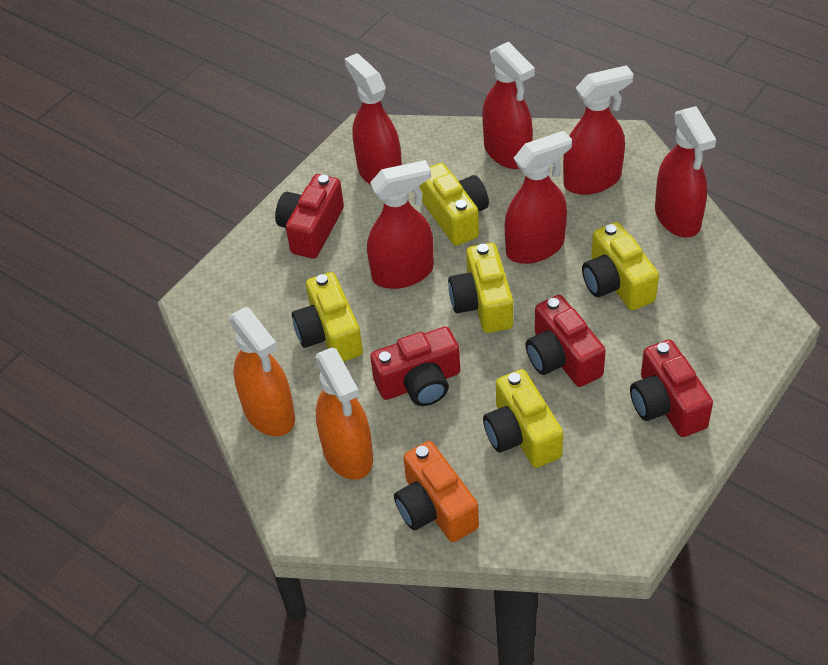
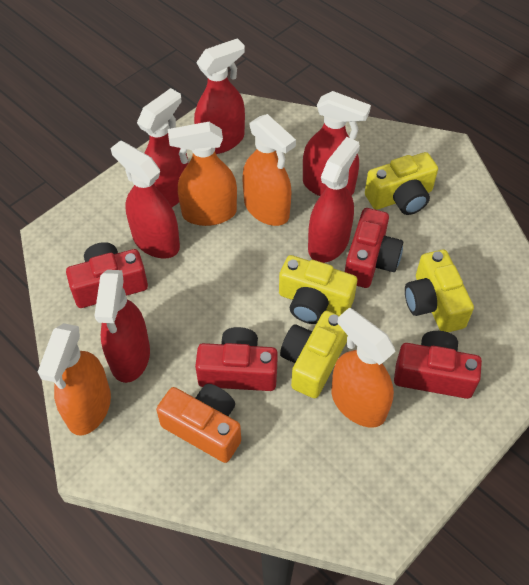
orange spray bottle: [229,307,295,436] [315,347,373,480] = 2 -> [38,323,111,435] [168,122,237,226] [242,114,296,226] [332,308,395,427] = 4
yellow camera: [292,272,363,362] [420,163,489,246] [448,243,513,333] [483,369,563,468] [582,222,659,310] = 5 -> [279,255,357,324] [280,311,348,398] [365,152,438,215] [405,250,474,332] = 4

